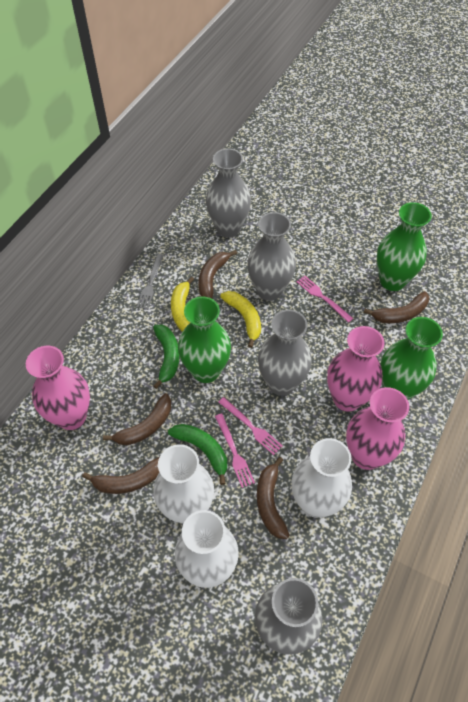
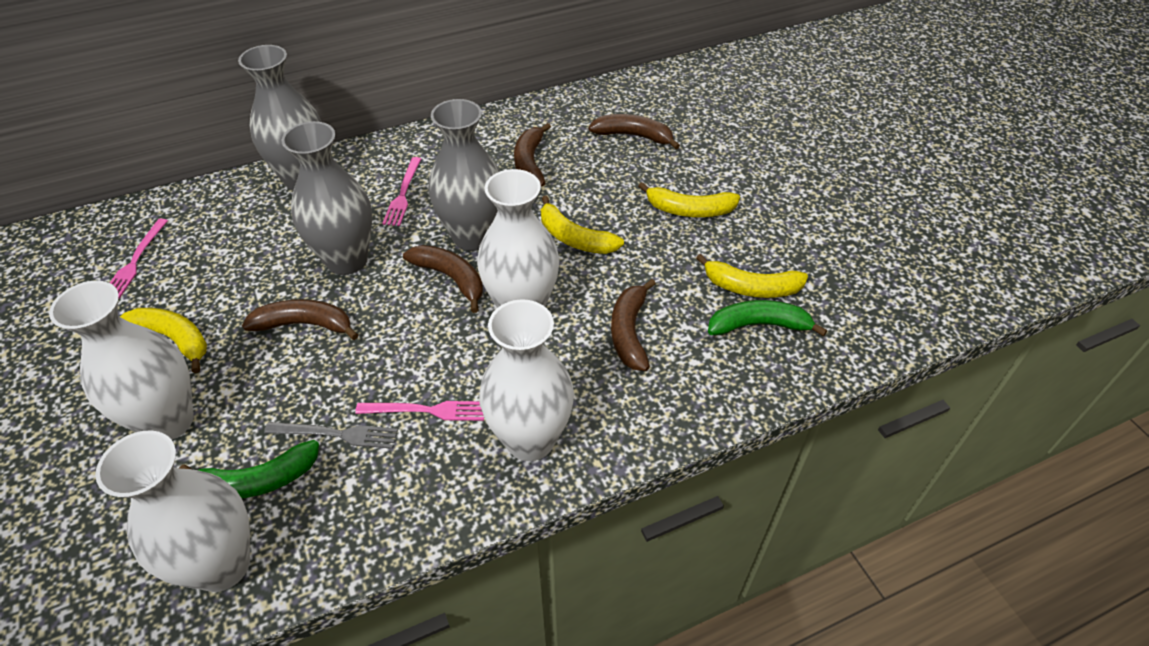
green vase: [178,296,231,383] [377,202,432,291] [381,317,443,400] = 3 -> none = 0
grey vase: [206,148,251,238] [247,212,296,301] [255,578,322,655] [258,310,312,396] = 4 -> [238,45,322,191] [281,121,372,275] [429,99,500,251] = 3
pink vase: [26,346,90,430] [327,326,384,412] [346,387,409,470] = 3 -> none = 0
white vase: [153,444,214,523] [175,510,239,588] [292,438,352,518] = 3 -> [49,281,194,440] [95,431,250,592] [477,169,560,308] [479,299,574,461] = 4
yellow banana: [171,276,194,332] [220,291,261,348] = 2 -> [120,308,207,373] [541,196,624,254] [638,182,740,217] [696,254,808,298] = 4

